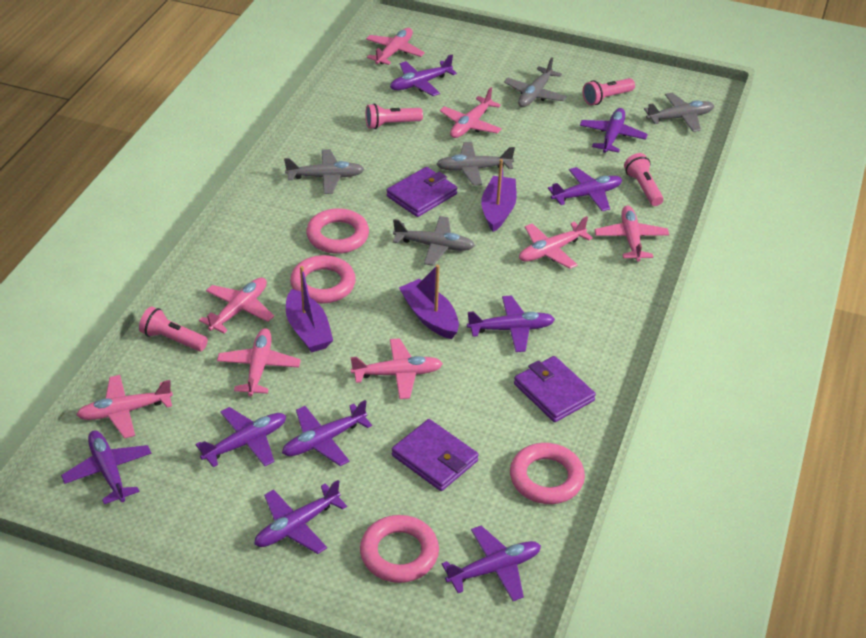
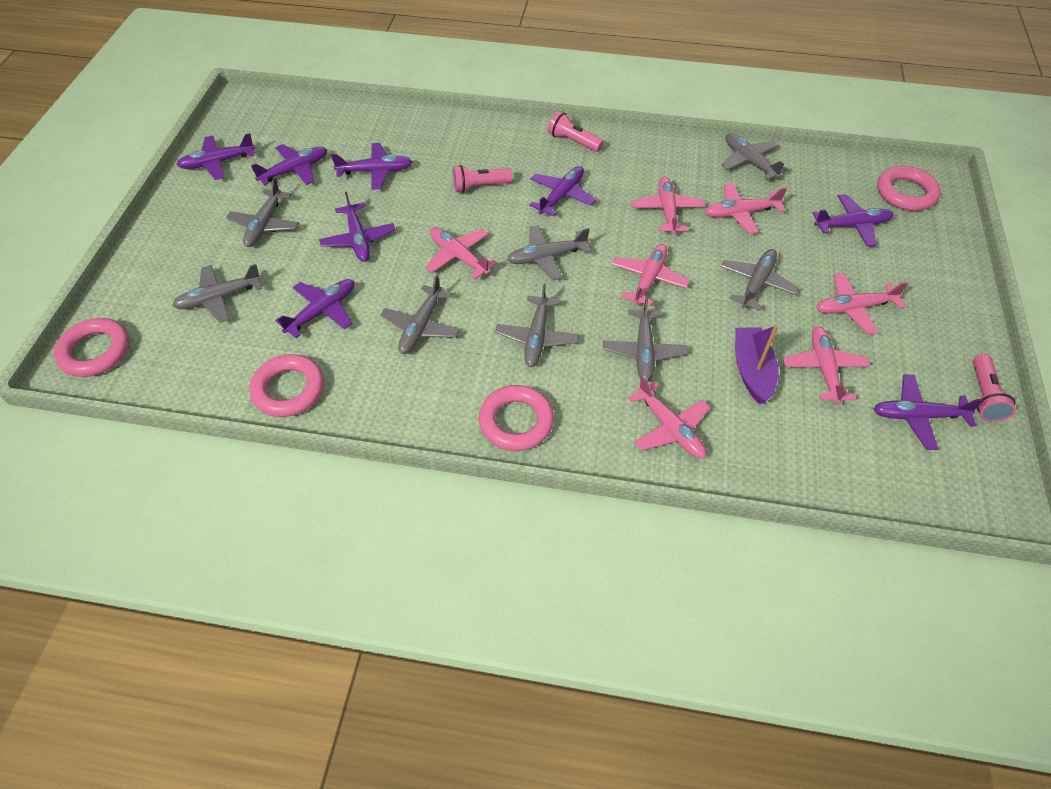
grey plane: [284,149,364,194] [393,216,475,266] [436,142,515,186] [504,57,567,107] [644,93,714,132] = 5 -> [172,264,262,323] [226,177,299,247] [380,275,460,354] [495,284,579,367] [507,225,591,280] [603,296,688,382] [721,133,788,180] [721,249,799,311] = 8
pink flashlight: [139,306,208,351] [365,103,423,129] [583,78,635,105] [624,153,663,206] = 4 -> [452,165,513,193] [548,111,604,152] [973,354,1016,422] = 3
pink plane: [76,375,173,438] [199,278,274,333] [217,328,301,396] [350,338,443,399] [366,28,425,65] [440,87,502,138] [519,216,593,269] [595,206,669,262] = 8 -> [425,228,498,279] [612,244,690,306] [628,376,710,458] [631,177,705,235] [705,183,787,234] [783,326,871,404] [816,273,908,335] = 7
purple boat: [286,266,333,353] [399,265,459,339] [481,159,517,232] = 3 -> [735,325,779,404] = 1
purple plane: [61,431,152,504] [195,407,286,467] [254,480,347,554] [282,400,372,466] [390,55,457,96] [442,525,541,601] [467,295,555,352] [548,167,622,211] [580,108,648,153] = 9 -> [177,133,255,180] [251,144,327,186] [275,279,354,338] [319,192,395,262] [331,143,412,190] [529,166,596,217] [813,194,894,247] [874,375,984,450] = 8
purple wallet: [387,167,457,217] [392,419,479,491] [514,356,596,422] = 3 -> none = 0

